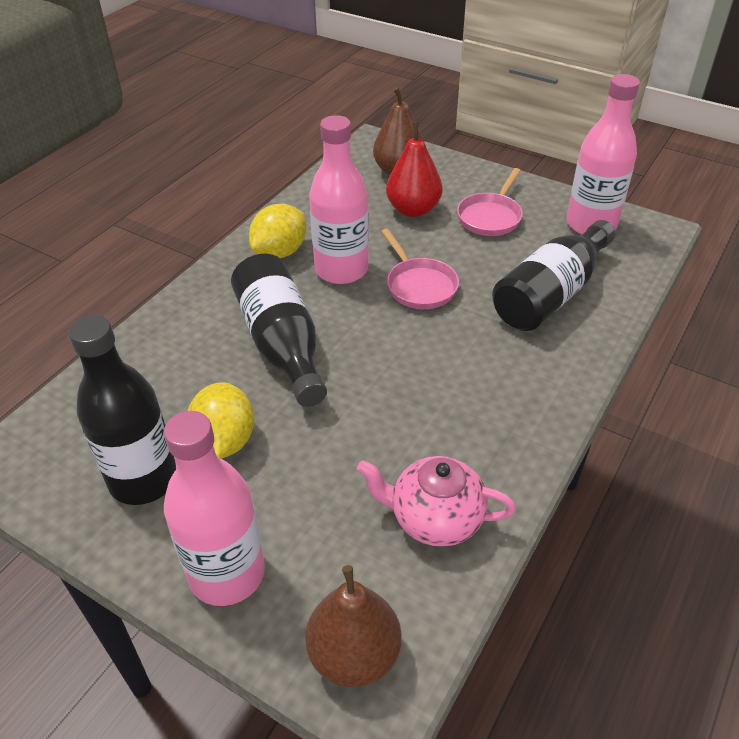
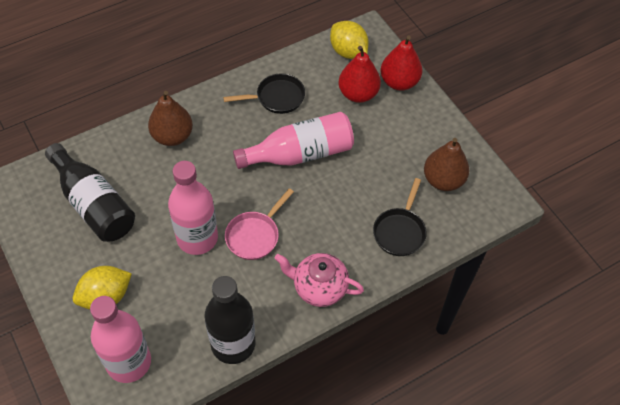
black bottle: [68,315,176,505] [231,254,327,407] [492,220,615,331] = 3 -> [45,143,135,242] [205,276,255,364] = 2
black pan: none = 0 -> [223,73,305,114] [373,178,427,256] = 2
pink pan: [381,229,459,309] [457,168,523,236] = 2 -> [225,188,294,260] = 1
red pear: [386,122,443,217] = 1 -> [339,46,381,103] [381,35,422,90] = 2

